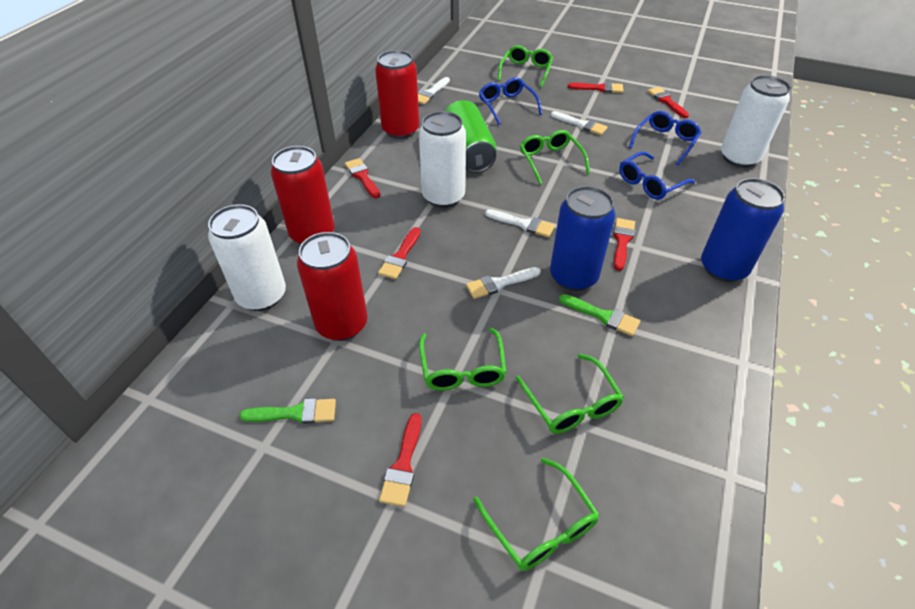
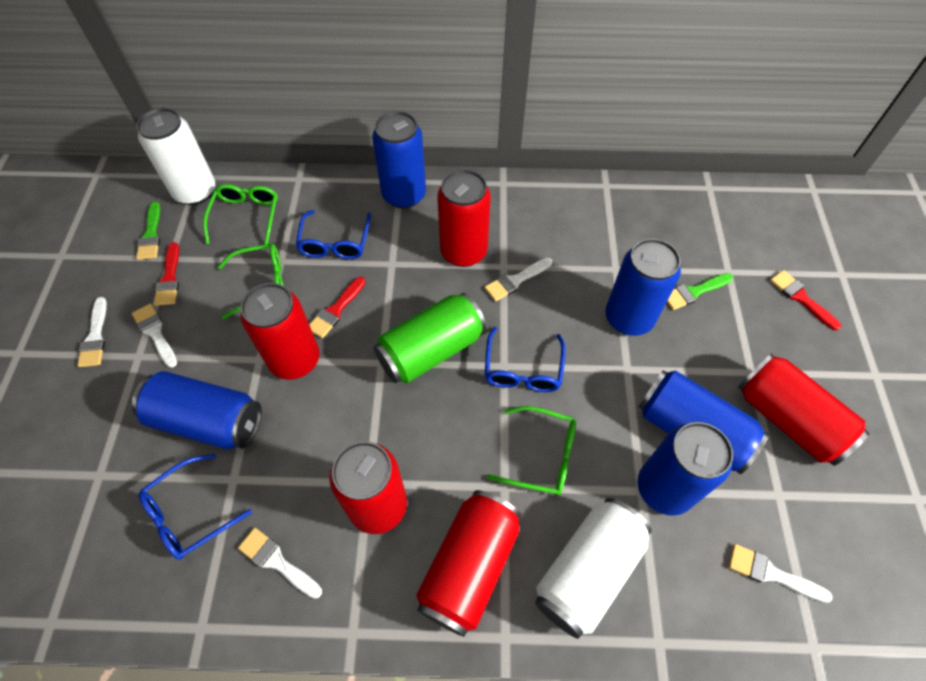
blue can: [550,186,615,291] [701,178,785,282] = 2 -> [132,371,262,450] [372,111,426,209] [605,239,681,336] [638,422,733,516] [639,370,769,475] = 5
green glasses: [419,327,506,391] [473,458,600,571] [498,45,553,87] [515,354,624,434] [520,130,590,184] = 5 -> [203,184,278,245] [217,243,284,319] [487,406,576,495] = 3
red brush: [345,158,380,198] [378,227,420,279] [379,413,422,507] [568,82,623,93] [613,218,635,271] [648,87,689,118] = 6 -> [154,242,179,306] [309,277,366,338] [770,270,841,330] = 3
red can: [271,146,335,245] [297,232,368,341] [375,50,419,139] = 3 -> [240,283,319,380] [329,441,407,534] [416,490,521,637] [437,169,491,267] [737,353,869,466] = 5
white brush: [418,77,450,104] [466,267,541,299] [485,209,555,237] [551,111,607,135] = 4 -> [77,297,107,368] [132,304,177,368] [238,528,322,599] [484,258,552,302] [728,544,833,603] = 5
white can: [208,204,286,311] [419,111,466,208] [721,75,791,168] = 3 -> [136,108,215,205] [535,498,652,639] = 2

